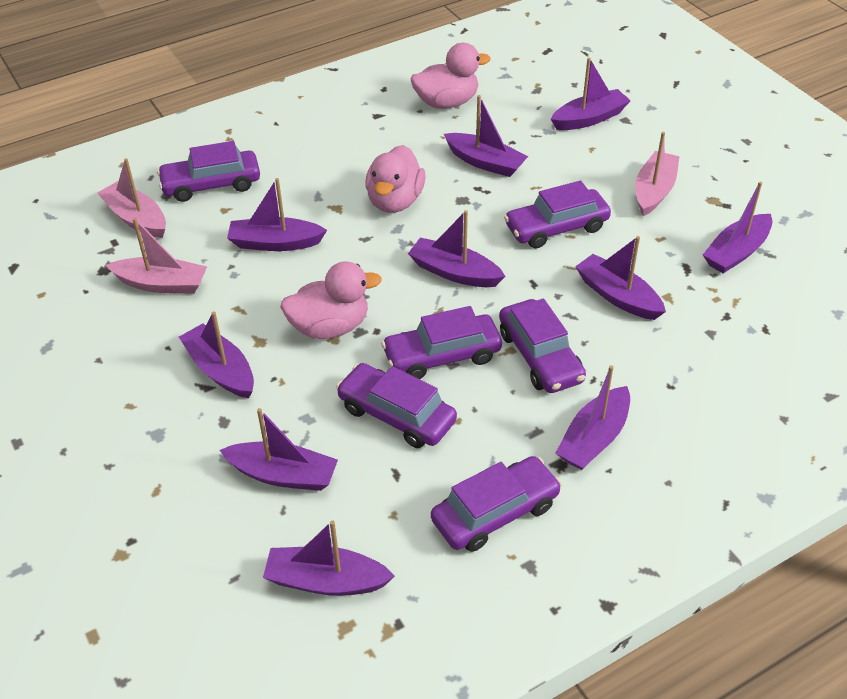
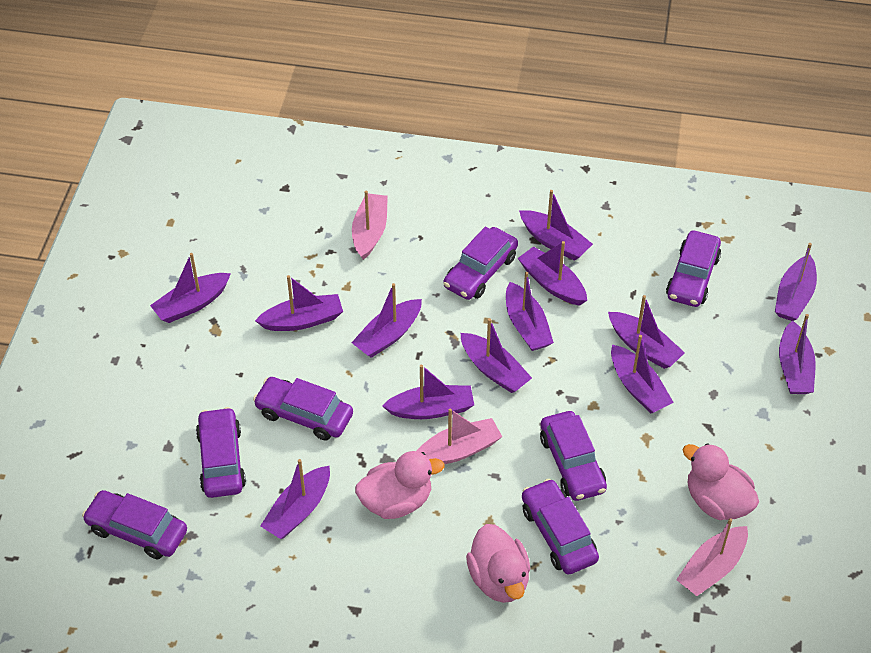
purple boat: [179,311,254,398] [220,408,338,491] [227,178,327,251] [263,520,395,596] [408,210,506,287] [444,95,528,177] [551,58,631,130] [556,365,630,470] [575,236,666,320] [703,182,772,273] = 10 -> [150,253,231,323] [255,275,343,331] [260,459,330,539] [351,283,422,358] [382,365,474,419] [461,318,532,393] [506,272,554,351] [518,241,587,306] [519,190,593,261] [608,295,685,369] [611,335,674,414] [775,243,817,321] [779,314,816,394] = 13
purple car: [157,141,260,202] [336,363,457,448] [381,306,502,379] [431,456,562,552] [499,298,586,393] [504,181,611,248] = 6 -> [82,490,187,559] [196,407,246,498] [253,377,353,440] [443,227,518,300] [522,479,599,574] [540,411,607,501] [666,230,721,307] = 7

